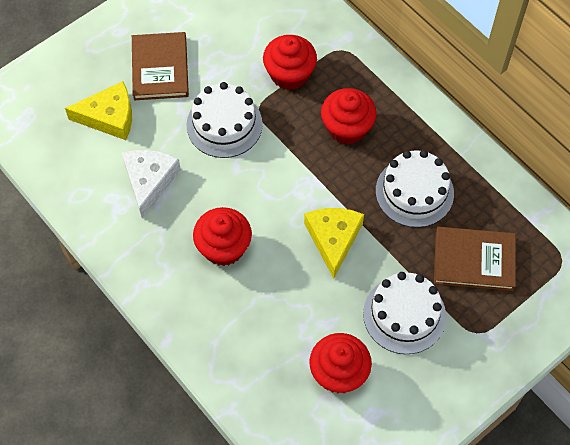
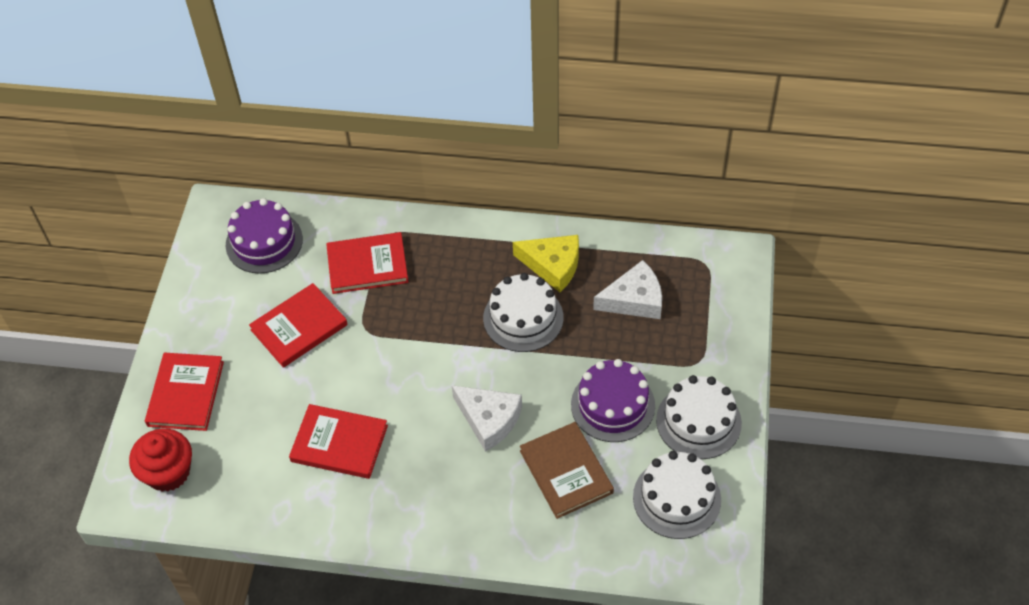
brown book: [132,32,189,100] [434,227,515,291] = 2 -> [520,422,614,519] = 1
purple cake: none = 0 -> [226,198,303,274] [571,359,655,442] = 2
red book: none = 0 -> [145,352,224,431] [249,283,348,368] [289,404,388,479] [326,232,409,294] = 4
red cupcake: [193,207,252,266] [263,35,317,90] [309,333,372,394] [321,88,377,145] = 4 -> [129,428,192,492] = 1
white cheese: [122,150,181,218] = 1 -> [452,385,522,452] [593,260,662,319] = 2
yellow cheese: [65,81,132,140] [304,208,364,279] = 2 -> [513,235,579,292] = 1

